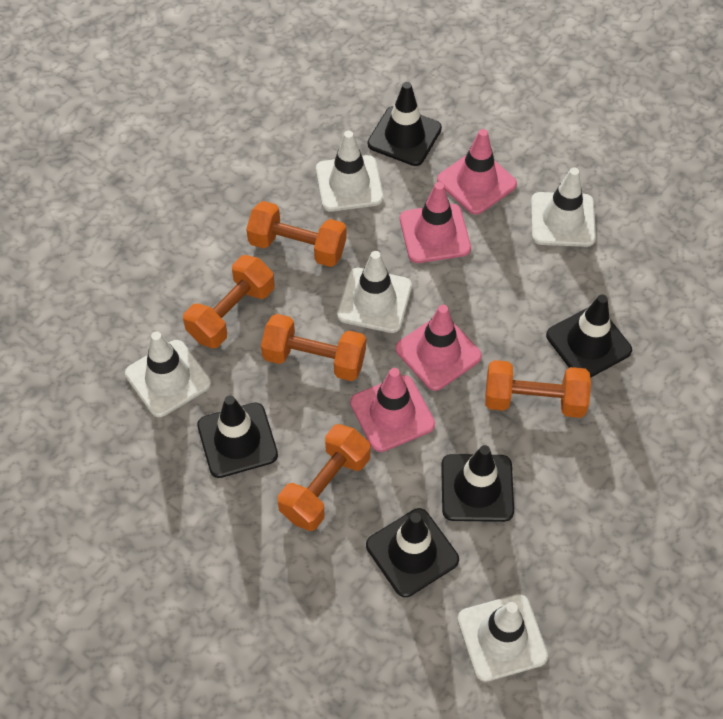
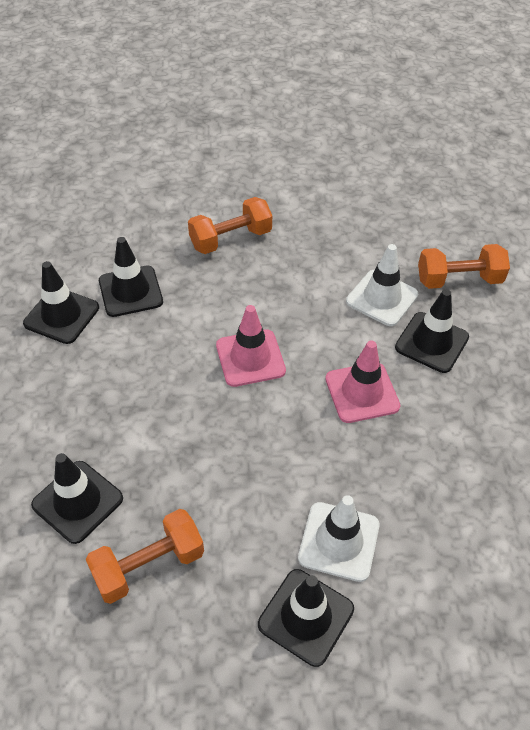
orange dumbbell: [183,255,274,348] [246,201,347,267] [261,314,366,381] [278,424,370,531] [485,360,591,418] = 5 -> [86,509,204,604] [188,197,272,254] [418,244,510,289] = 3
pink traffic cone: [350,368,435,452] [395,305,482,391] [400,182,471,263] [437,129,517,215] = 4 -> [216,305,286,387] [325,340,400,423] = 2
white traffic cone: [125,331,211,417] [316,131,383,212] [337,251,412,333] [457,594,548,682] [531,168,596,247] = 5 -> [298,495,379,582] [346,244,418,326] = 2

